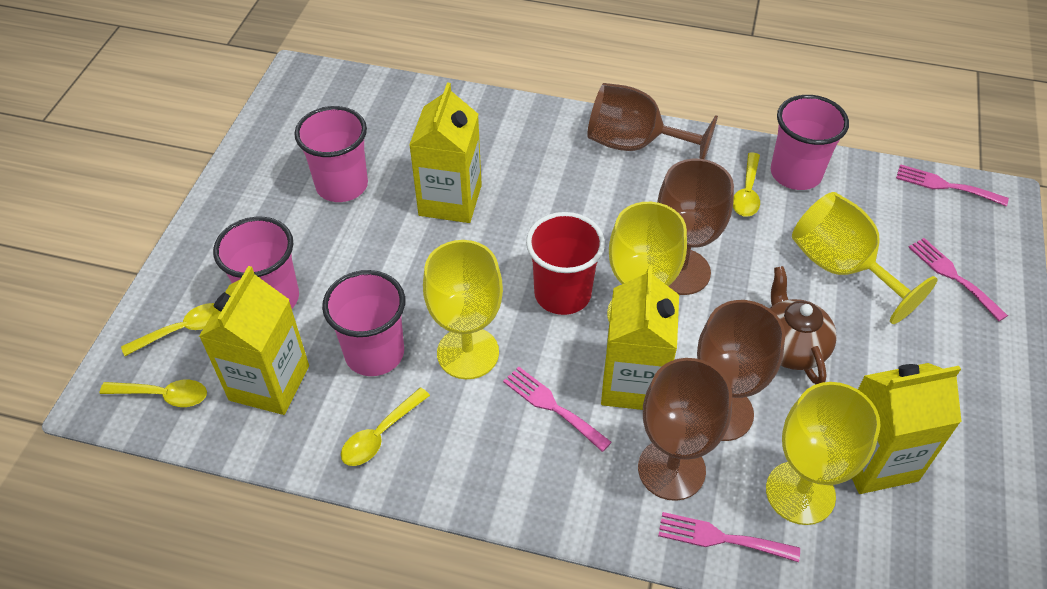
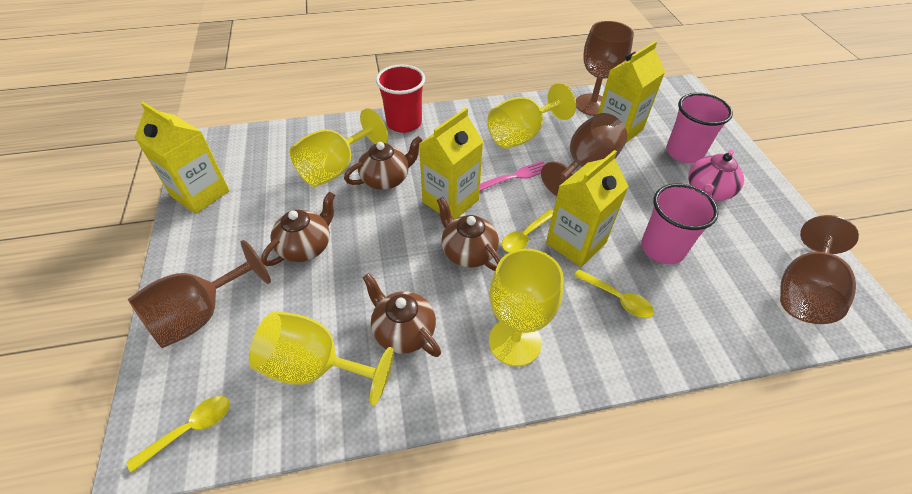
brown teapot: [769,266,837,384] = 1 -> [261,192,335,266] [344,136,423,190] [362,273,441,357] [437,197,501,271] = 4
pink cup: [213,217,299,309] [294,106,368,202] [322,270,405,376] [771,95,849,190] = 4 -> [641,184,719,264] [666,93,733,163] = 2
pink fork: [503,367,612,452] [658,512,800,562] [896,164,1009,206] [908,238,1008,321] = 4 -> [480,161,545,191] = 1
pink teapot: none = 0 -> [688,150,744,201] = 1
yellow spoon: [100,380,207,407] [121,303,215,356] [341,387,430,466] [733,152,760,216] = 4 -> [126,396,230,473] [502,209,553,252] [574,269,654,318] = 3

